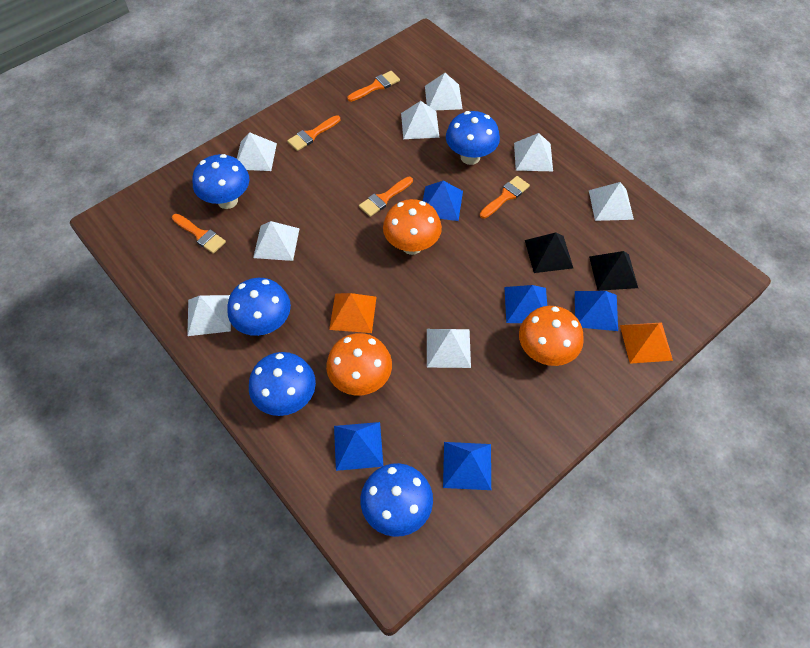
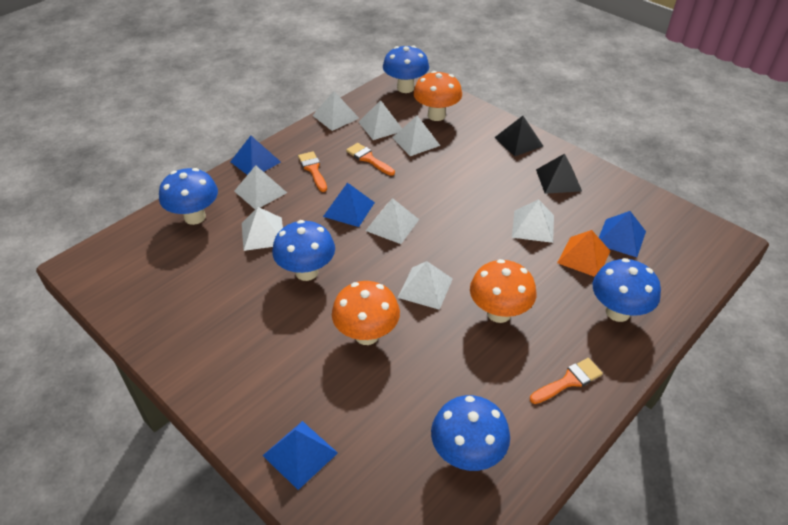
blue pyramid: [334,422,383,471] [423,181,463,221] [443,442,491,490] [504,285,547,323] [575,291,618,331] = 5 -> [230,136,281,175] [262,421,338,490] [323,183,375,227] [599,211,646,257] = 4
orange brush: [172,214,226,254] [287,115,340,151] [347,71,400,102] [359,177,413,217] [480,176,530,219] = 5 -> [298,151,327,192] [346,143,395,176] [530,358,603,404] = 3
orange pyramid: [329,293,376,333] [620,322,673,364] = 2 -> [557,230,610,277] = 1

